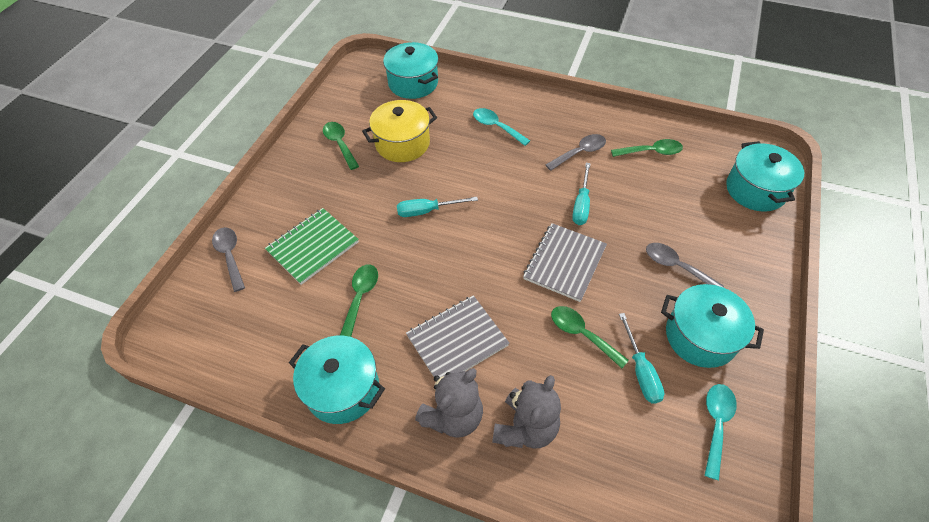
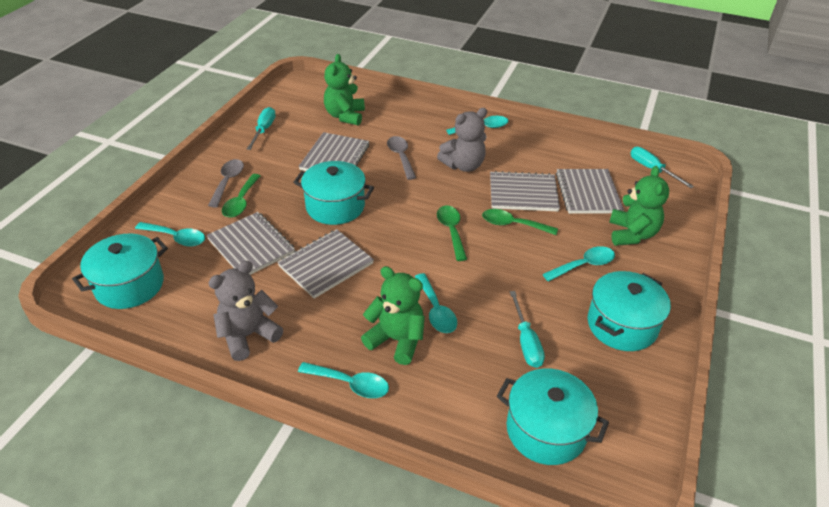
green notebook: [265,208,359,285] = 1 -> none = 0
green spoon: [323,122,359,170] [340,265,378,337] [551,306,629,368] [611,139,683,157] = 4 -> [222,174,261,218] [437,205,467,261] [482,209,558,235] = 3
green teddy bear: none = 0 -> [324,54,365,126] [361,266,425,365] [609,166,669,246] = 3
grey notebook: [406,295,509,377] [523,223,607,302] = 2 -> [206,212,295,275] [277,229,374,299] [299,132,369,171] [490,171,560,211] [556,169,624,214] = 5
grey spoon: [212,227,245,292] [546,134,606,171] [646,243,724,288] = 3 -> [208,159,244,207] [387,136,416,180] = 2
turquoise spoon: [473,108,530,146] [704,384,737,480] = 2 -> [135,222,205,247] [298,362,389,398] [415,273,457,333] [446,116,508,135] [543,246,615,281] = 5
yellow pot: [362,100,437,162] = 1 -> none = 0

